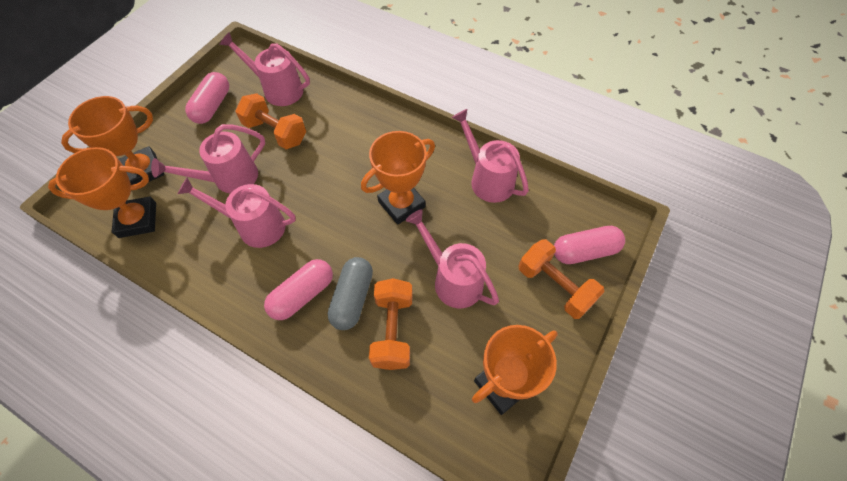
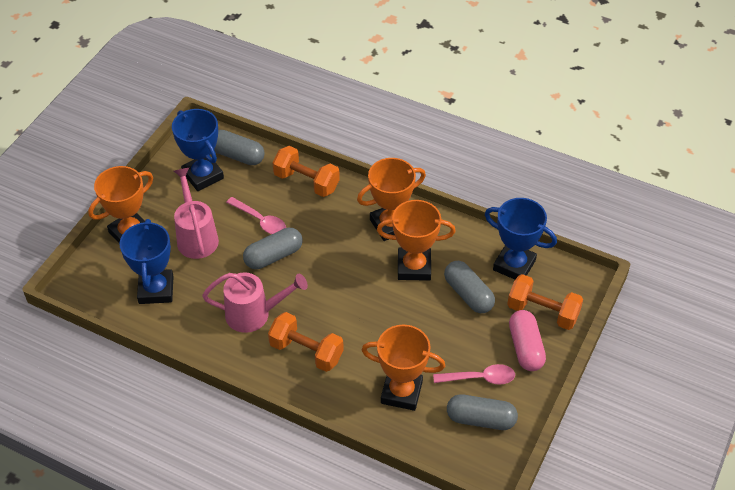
blue trophy: none = 0 -> [120,219,173,304] [172,109,224,191] [485,198,557,279] = 3
grey capsule: [328,257,373,330] = 1 -> [214,130,264,165] [243,228,303,269] [444,261,495,313] [447,394,518,430] = 4
pink capsule: [185,72,229,124] [264,259,333,320] [554,226,625,264] = 3 -> [509,310,546,371] = 1
pink spoon: none = 0 -> [226,197,286,234] [433,364,515,385] = 2
pink watering can: [151,124,265,193] [177,178,296,248] [219,32,310,106] [405,209,499,308] [452,109,529,203] = 5 -> [174,168,219,259] [202,272,308,333] = 2

